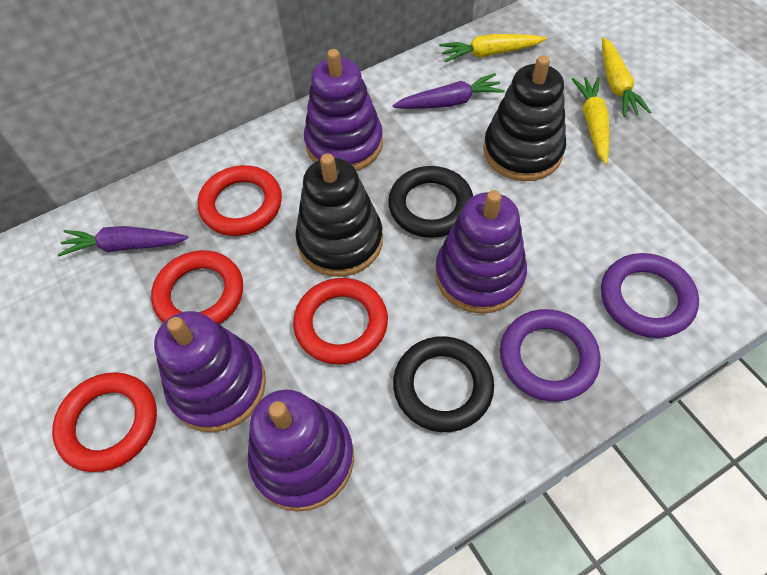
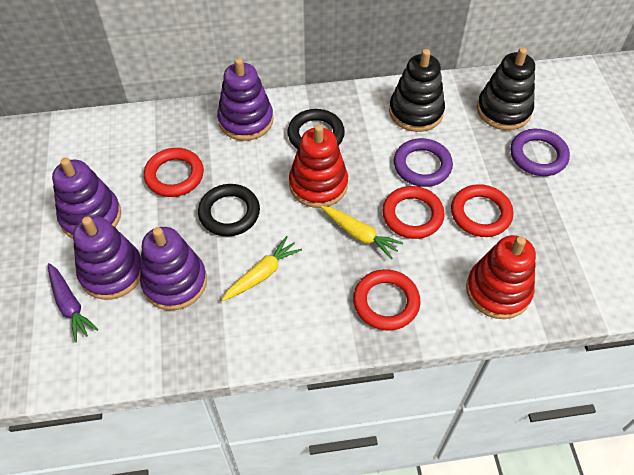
purple carrot: [58,226,188,256] [393,73,505,109] = 2 -> [48,263,98,343] = 1
red stacking toy: none = 0 -> [289,124,348,208] [466,235,536,319] = 2
yellow carrot: [439,34,546,63] [572,77,609,164] [602,37,651,117] = 3 -> [222,236,302,301] [321,206,403,259] = 2

